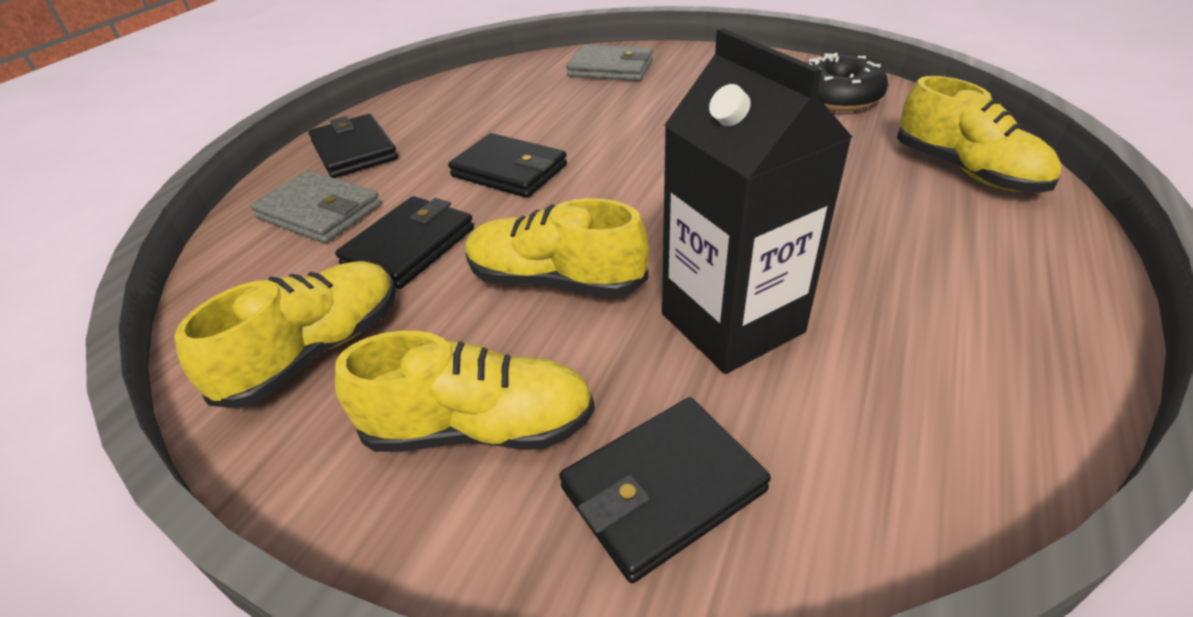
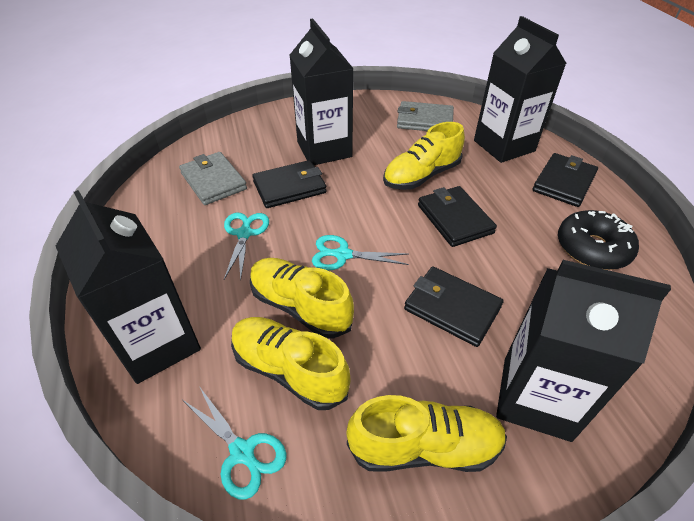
black carton: [662,28,852,374] = 1 -> [56,190,201,384] [290,19,354,165] [474,16,567,163] [496,260,671,442] = 4
turquoise scissors: none = 0 -> [183,386,286,500] [224,213,269,281] [312,235,409,270] = 3

